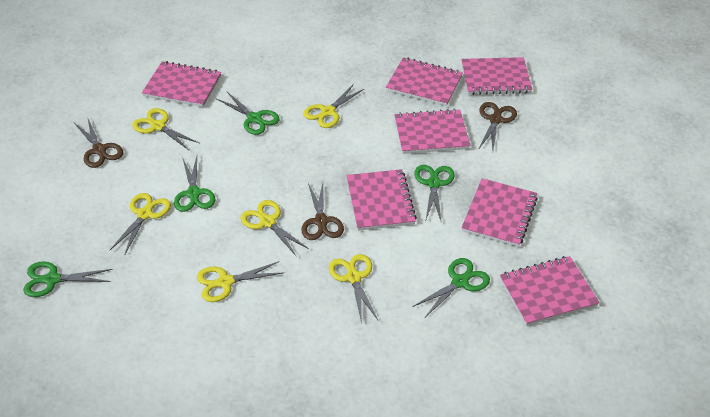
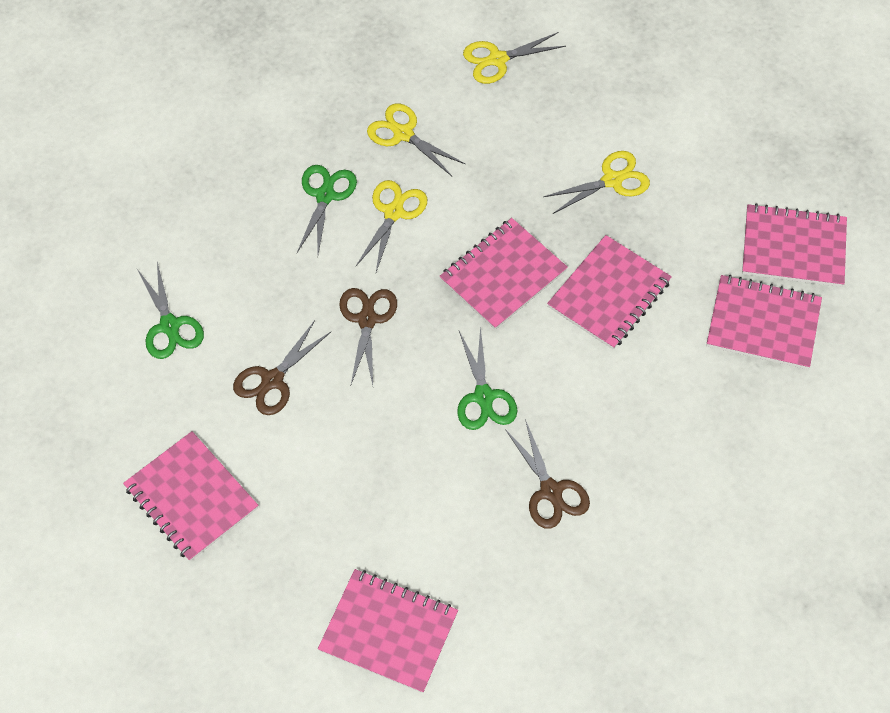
green scissors: [23,261,113,297] [174,157,215,212] [217,92,280,135] [413,258,490,317] [414,165,455,220] = 5 -> [137,262,204,359] [297,165,357,254] [457,326,517,430] = 3
pink notebook: [142,61,221,107] [346,169,417,231] [386,58,463,106] [394,109,470,154] [461,57,532,95] [462,178,538,247] [500,256,600,326] = 7 -> [123,431,258,562] [318,569,458,693] [439,218,568,330] [547,235,672,349] [707,275,822,369] [742,203,847,287] = 6
yellow scissors: [110,193,171,254] [132,108,199,150] [197,261,283,302] [240,200,309,257] [304,84,364,128] [329,254,378,323] = 6 -> [356,180,427,272] [367,104,465,176] [463,32,566,84] [543,151,650,214] = 4

